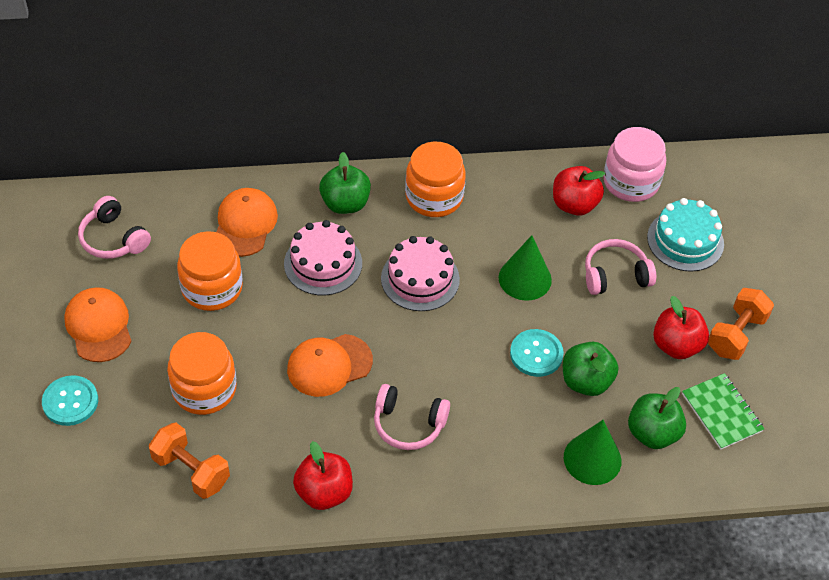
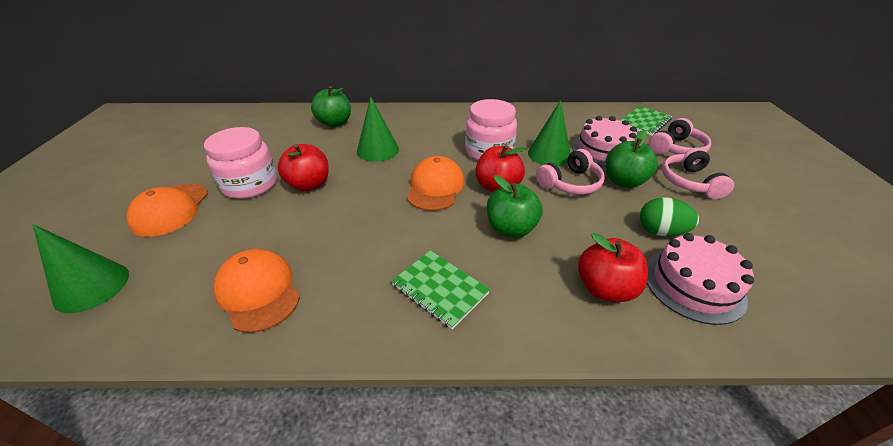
green cone: [499,235,552,301] [564,420,622,485] = 2 -> [33,224,129,313] [357,97,399,162] [528,100,571,166] = 3
green egg: none = 0 -> [640,197,699,236] = 1
green notebook: [682,373,764,450] = 1 -> [391,250,490,329] [620,106,672,136] = 2
orange dumbbell: [149,422,230,499] [708,288,774,360] = 2 -> none = 0
orange jar: [167,332,237,415] [177,231,243,311] [405,142,466,217] = 3 -> none = 0
pink jar: [603,127,666,202] = 1 -> [204,127,277,199] [465,99,517,160] = 2
turquoise button: [42,375,98,426] [510,329,564,377] = 2 -> none = 0
turquoise cake: [647,198,724,272] = 1 -> none = 0

